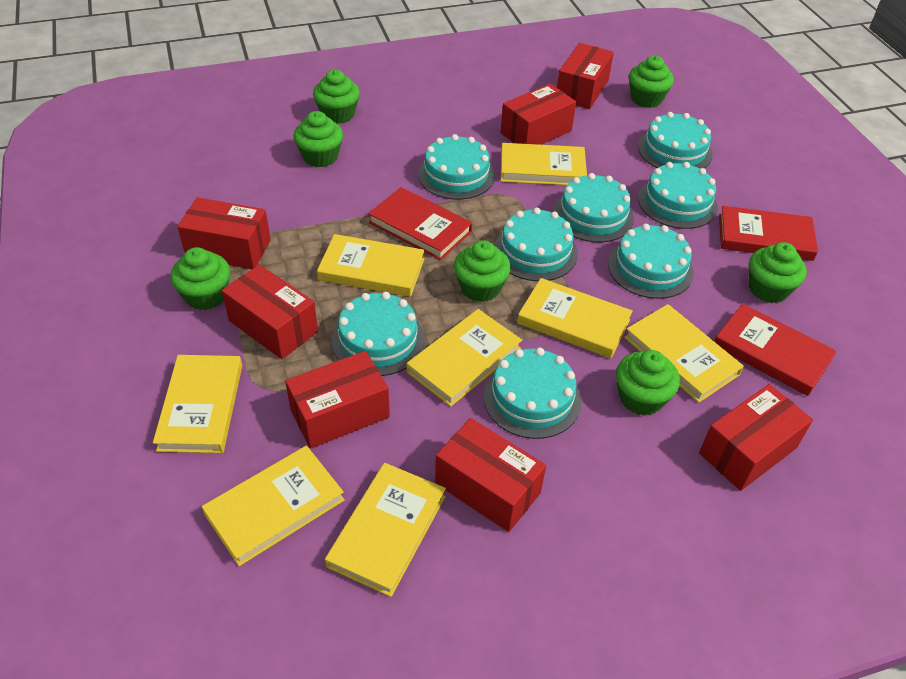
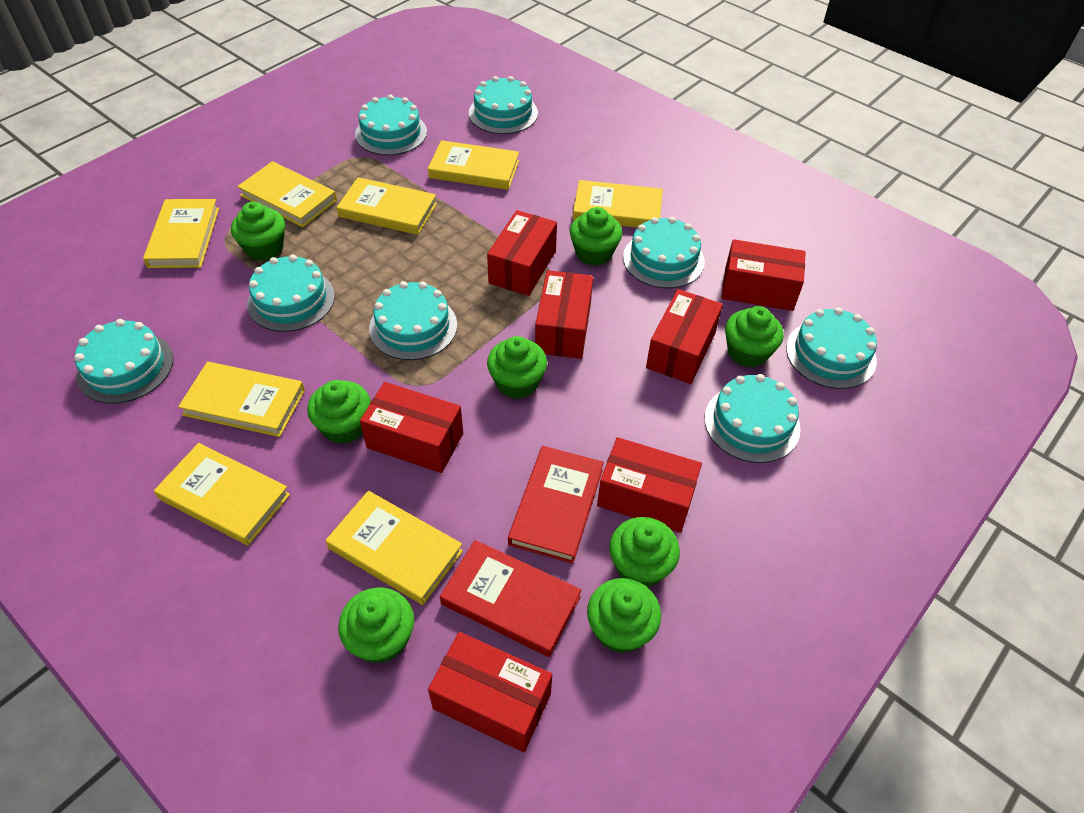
green cupcake: [170,247,230,310] [294,111,343,167] [313,70,360,124] [454,240,511,302] [616,350,680,415] [629,55,674,108] [749,242,807,303] = 7 -> [231,202,285,261] [307,380,371,444] [338,587,414,664] [487,336,547,399] [570,207,622,266] [587,578,661,653] [609,517,680,588] [725,306,784,368] = 8
red book: [368,187,472,260] [714,304,837,396] [719,206,818,261] = 3 -> [440,540,581,657] [508,446,604,564] = 2

